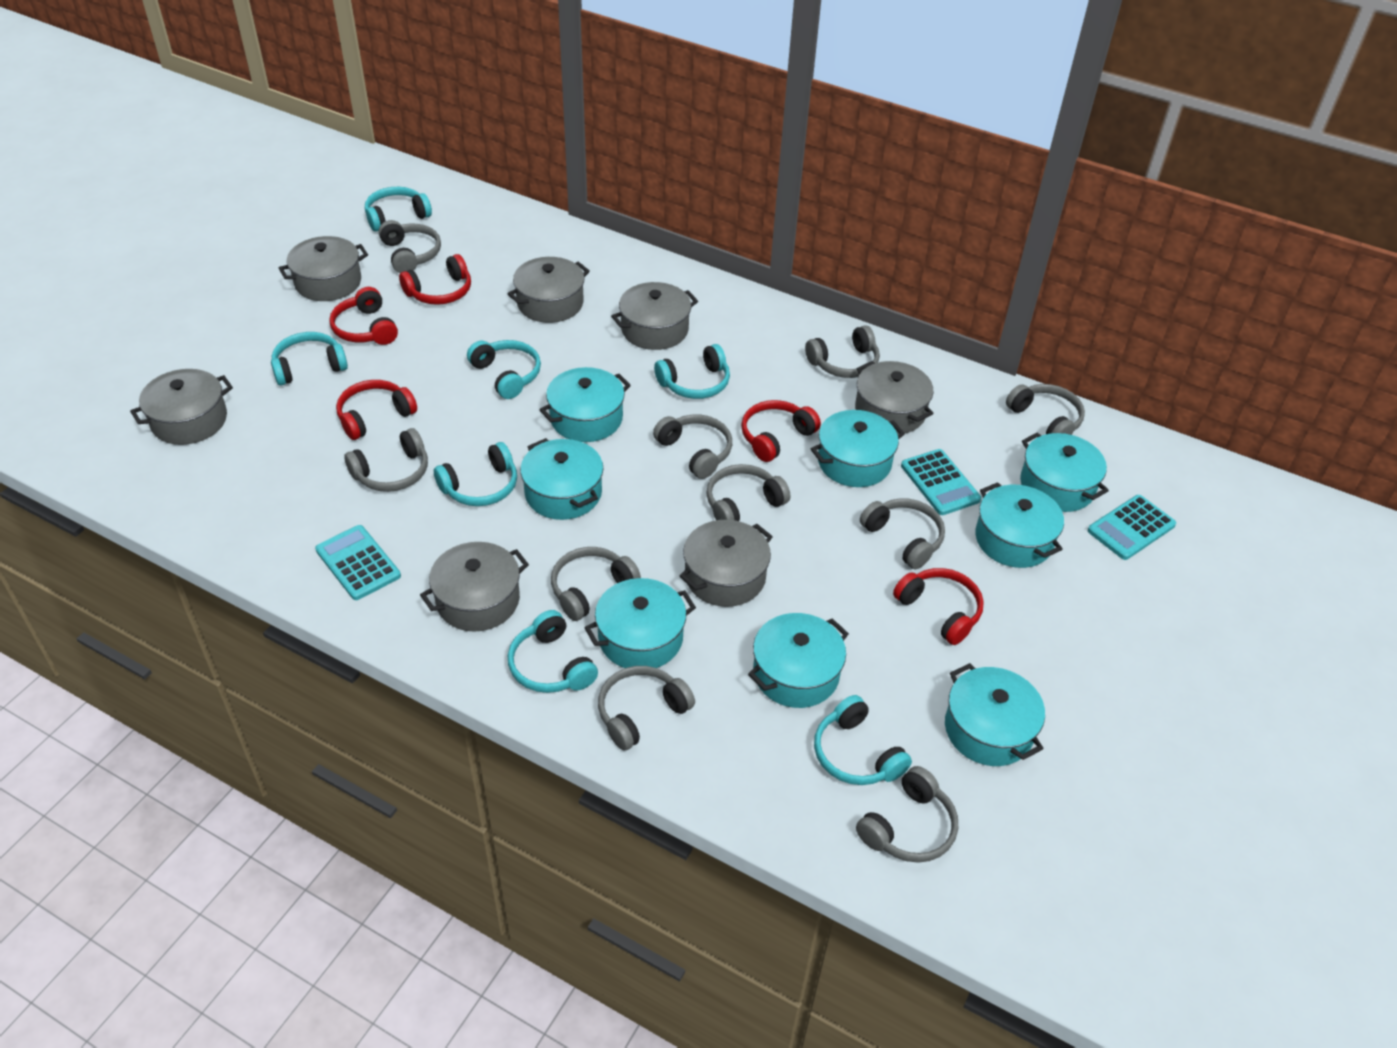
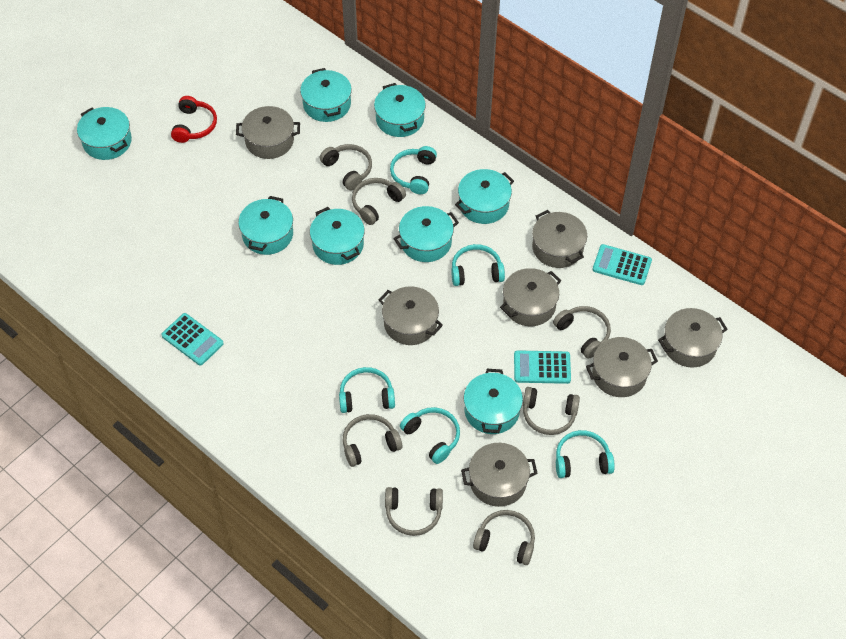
grey headphones: [344,428,428,492] [379,220,441,273] [551,547,641,621] [598,666,695,751] [653,414,732,479] [707,464,790,521] [805,325,880,378] [856,766,958,863] [860,498,945,569] [1006,384,1085,435] = 10 -> [320,144,372,190] [343,414,402,467] [352,178,406,225] [385,487,443,536] [473,510,535,565] [523,387,580,435] [553,306,611,359] = 7
red headphones: [329,287,398,345] [336,380,417,440] [399,254,471,305] [741,400,821,462] [893,568,984,645] = 5 -> [171,96,217,143] = 1
turquoise headphones: [271,332,348,386] [365,187,432,232] [434,442,517,506] [467,340,541,399] [508,610,598,693] [654,344,730,399] [814,695,912,785] = 7 -> [339,367,395,413] [390,146,437,194] [400,407,460,464] [451,244,505,286] [556,430,615,478] = 5

